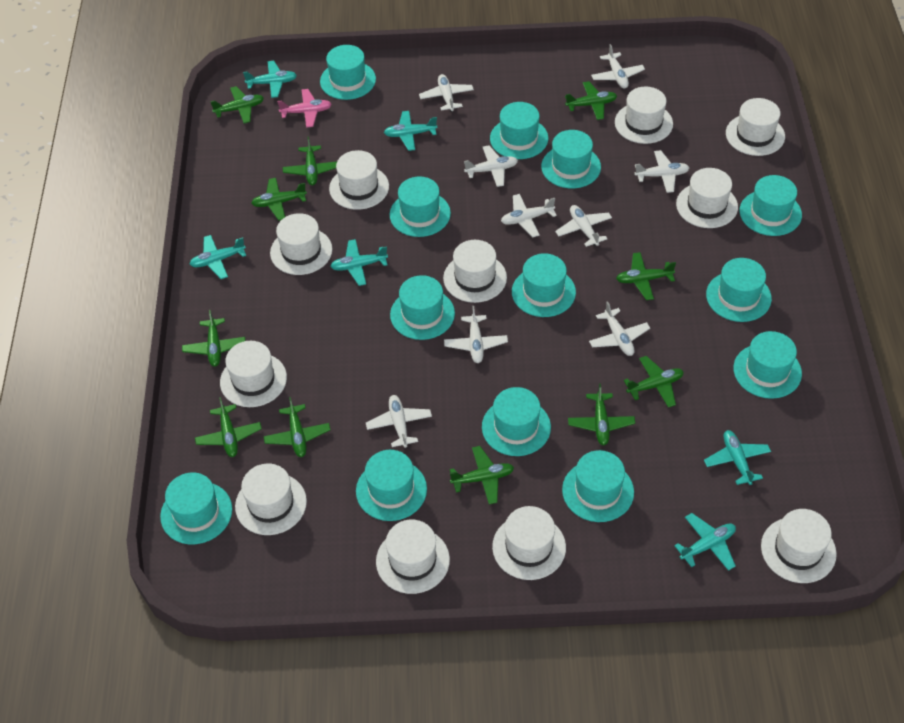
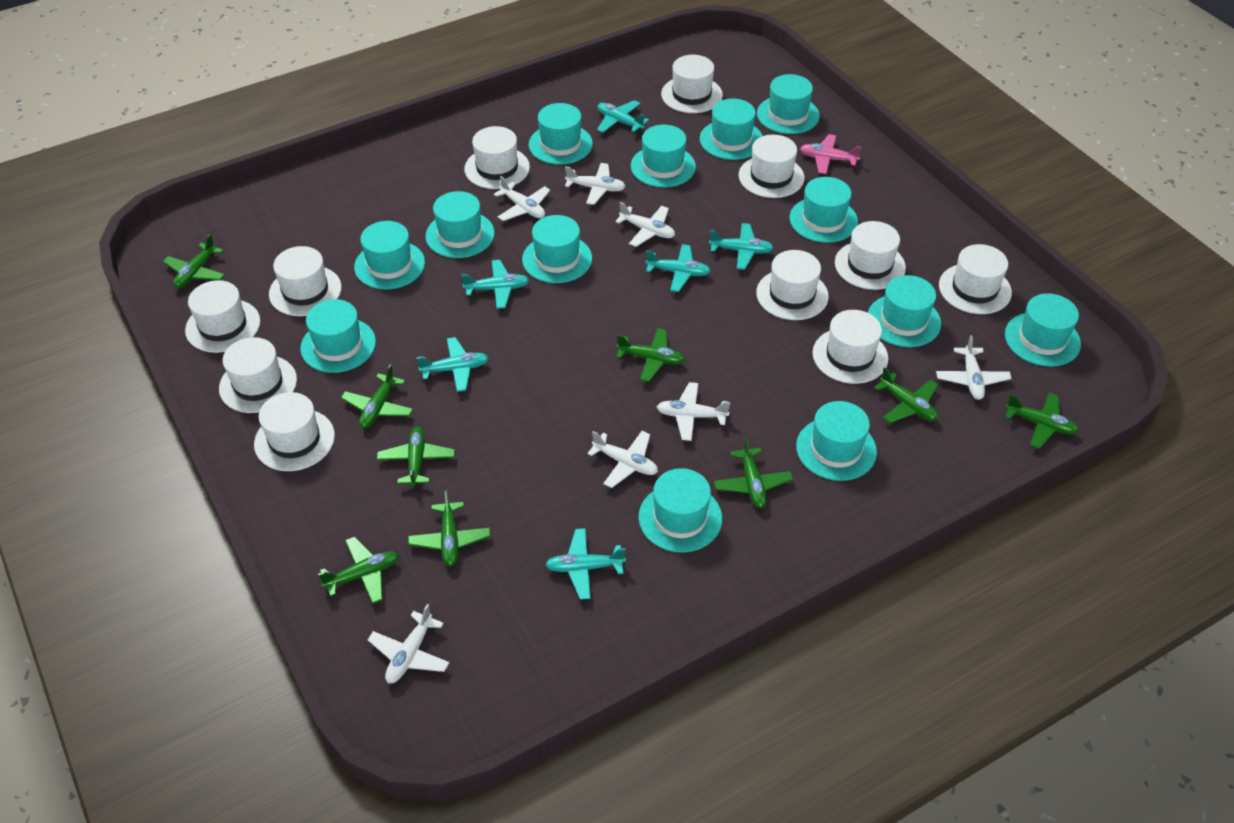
green plane: [182,310,245,367] [195,397,262,457] [210,86,264,123] [251,178,307,221] [264,397,331,457] [283,136,337,185] [450,446,514,504] [565,81,617,120] [568,384,635,445] [616,252,676,300] [624,356,684,408] = 11 -> [163,234,225,288] [318,537,399,604] [341,364,413,428] [376,427,455,487] [408,491,491,566] [616,328,685,382] [714,437,793,508] [874,367,938,423] [1005,393,1079,448] = 9
white plane: [366,395,432,448] [419,74,474,112] [444,306,508,363] [464,145,518,187] [501,194,557,237] [555,205,612,247] [589,301,650,356] [591,44,645,88] [634,150,690,193] = 9 -> [368,604,450,683] [494,176,550,221] [565,163,626,205] [587,431,658,488] [615,202,675,247] [657,382,730,441] [936,335,1012,400] = 7

